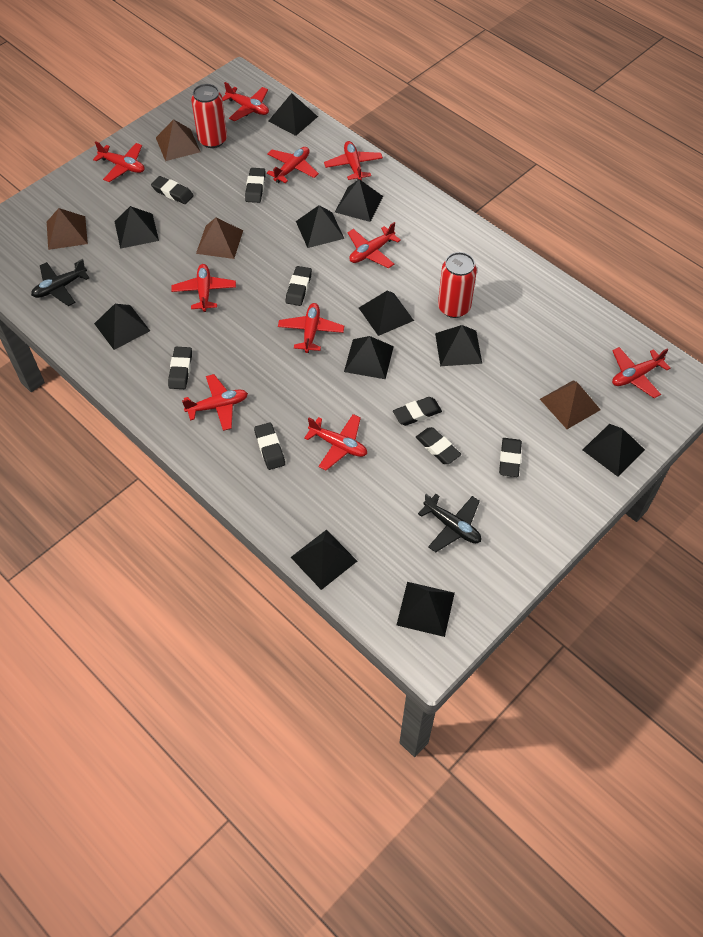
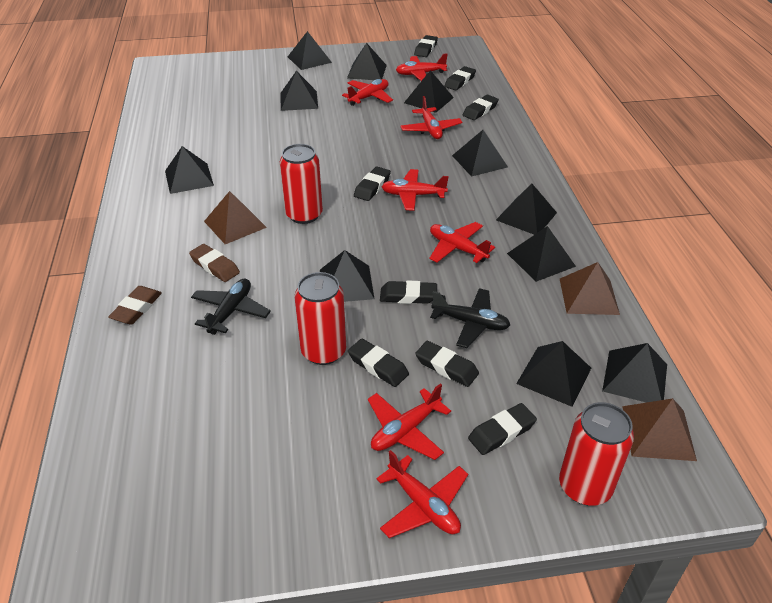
brown eraser: none = 0 -> [108,286,162,324] [189,244,240,282] = 2
brown pyramid: [47,208,88,250] [156,119,201,161] [196,218,243,259] [540,380,601,429] = 4 -> [204,191,267,244] [560,262,620,315] [622,398,697,461] = 3
red can: [191,84,227,148] [438,252,477,318] = 2 -> [280,144,323,224] [295,272,346,365] [559,402,634,506] = 3
red plane: [93,141,145,182] [171,264,236,312] [182,374,248,431] [222,82,269,121] [267,147,319,183] [278,303,344,353] [304,414,367,470] [324,141,383,180] [348,222,401,268] [612,347,670,398] = 10 -> [342,79,393,106] [368,383,451,460] [376,450,468,538] [382,169,449,211] [396,53,448,81] [400,96,462,139] [429,222,495,263] = 7

